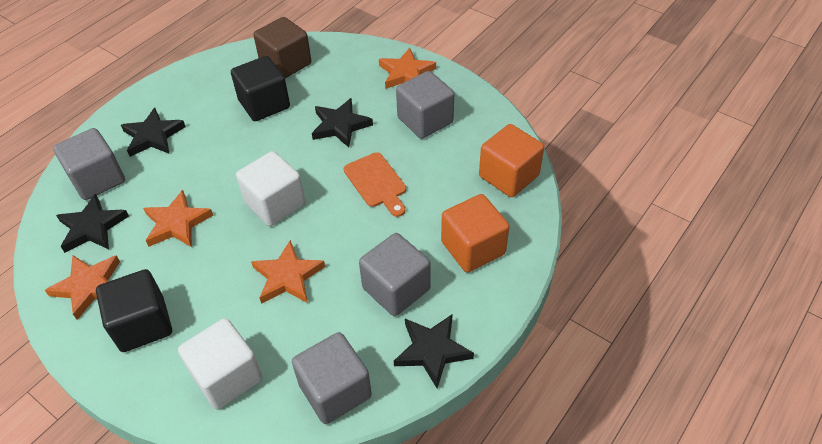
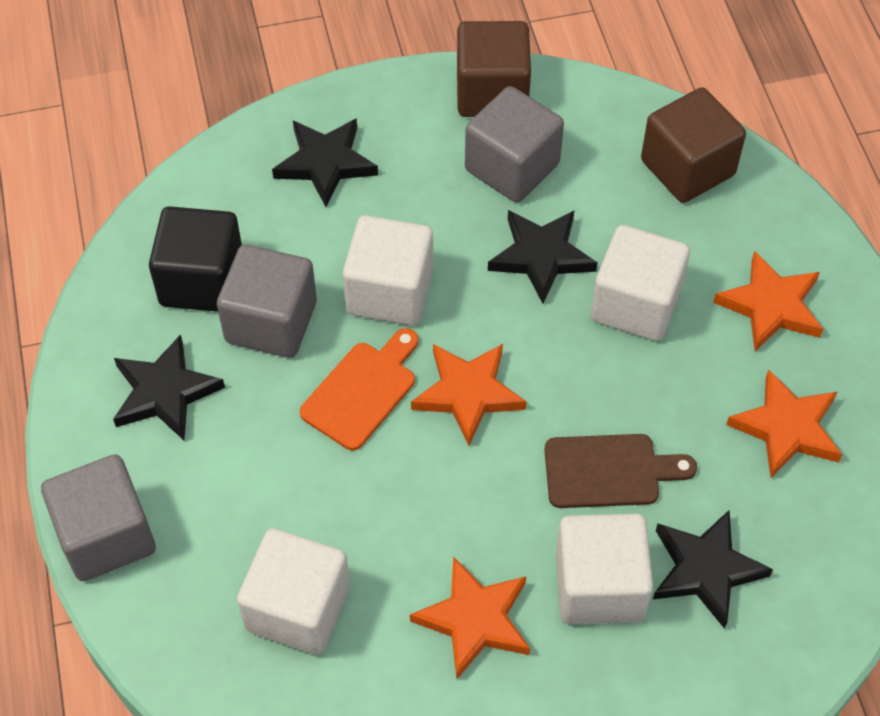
black cube: [96,269,172,352] [231,56,290,121] = 2 -> [149,206,242,312] = 1
brown cube: [253,17,311,78] = 1 -> [457,21,531,117] [641,87,746,203] = 2
brown cutting board: none = 0 -> [544,434,697,508] = 1
grey cube: [53,128,125,200] [292,332,372,424] [359,233,430,316] [396,71,454,139] = 4 -> [41,454,156,581] [217,244,317,358] [465,86,564,203] = 3
orange cube: [441,194,509,273] [479,124,544,197] = 2 -> none = 0
white cube: [178,318,263,409] [236,151,305,226] = 2 -> [237,528,350,655] [343,215,433,326] [555,514,653,624] [591,225,690,341] = 4

